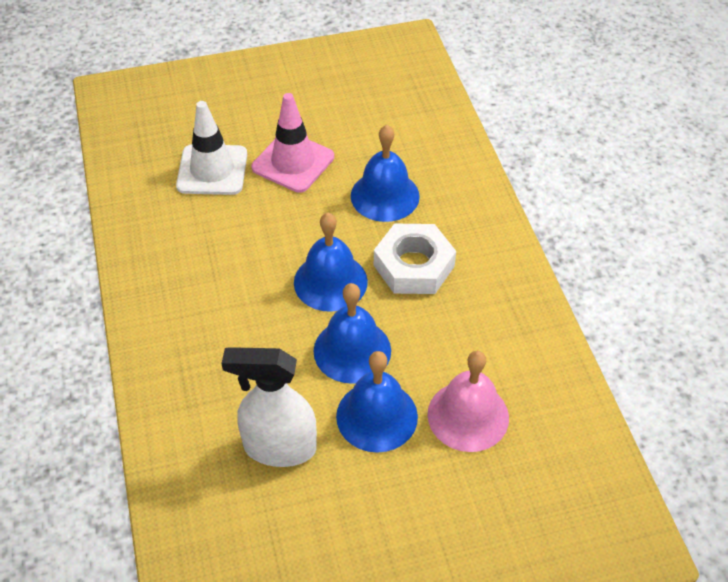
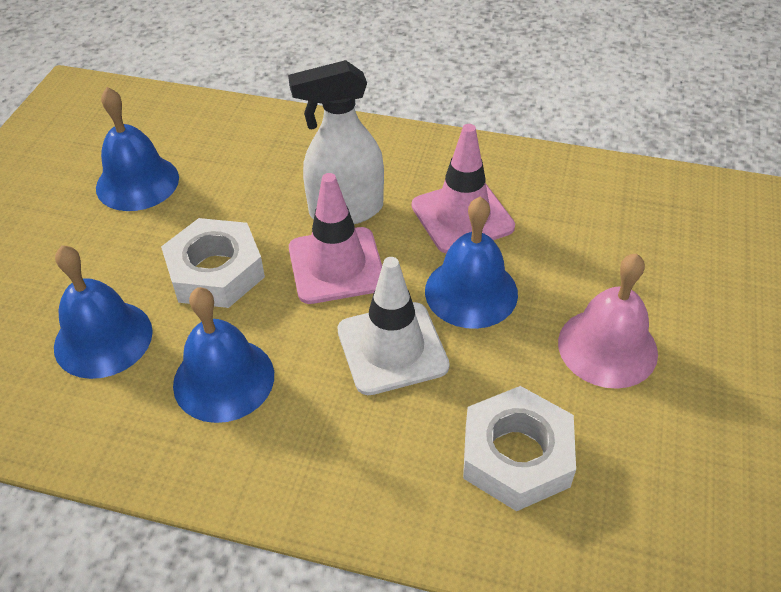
pink traffic cone: [252,93,334,193] = 1 -> [289,173,382,304] [412,124,515,253] = 2
white nut: [374,224,456,294] = 1 -> [161,218,265,308] [463,386,576,511] = 2

